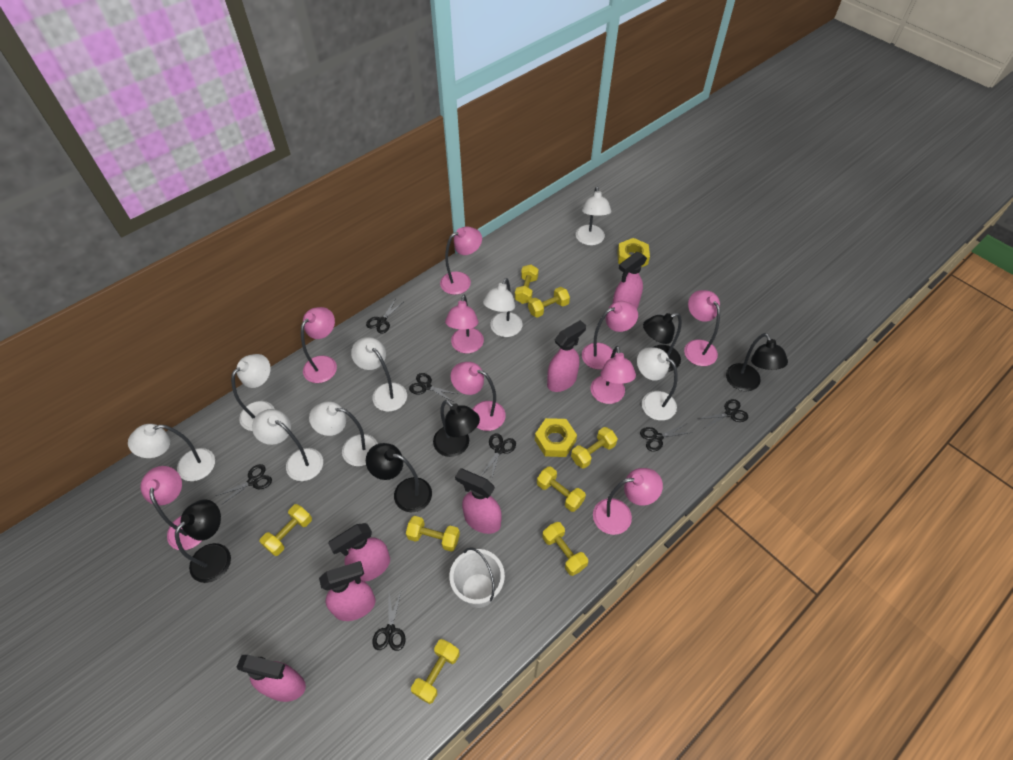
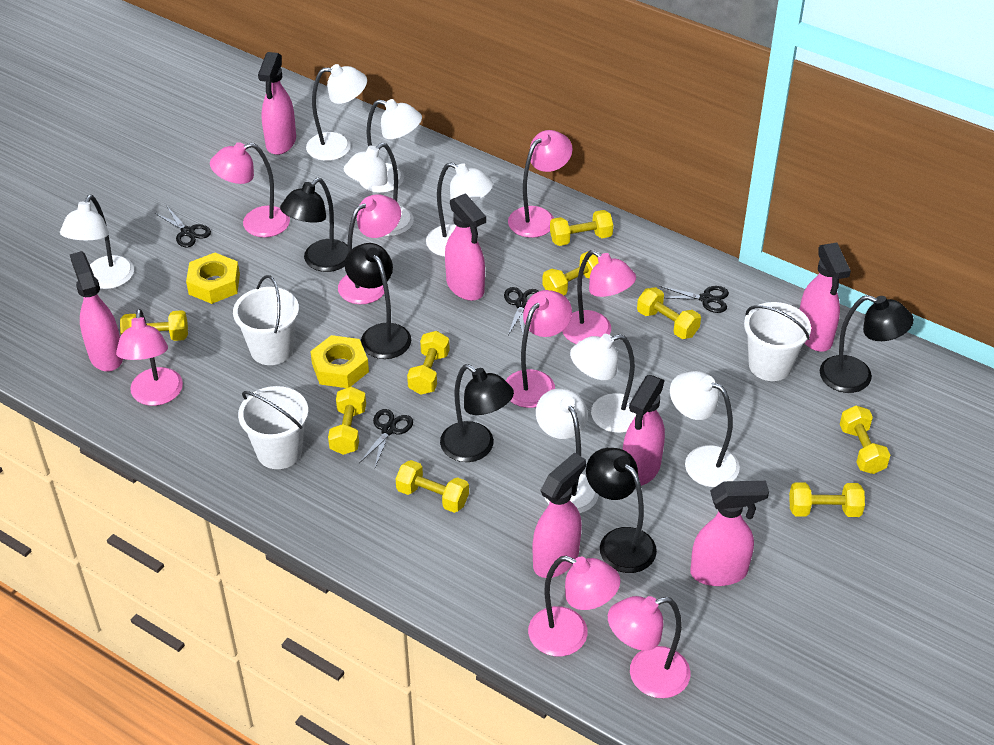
black scissors: [216,464,272,505] [366,300,403,334] [372,589,406,651] [409,373,458,401] [481,433,516,480] [640,424,692,451] [699,399,748,428] = 7 -> [155,207,211,247] [359,409,413,467] [504,287,539,335] [660,286,729,313] = 4
pink lamp: [140,466,202,550] [301,307,337,383] [440,227,482,295] [445,295,484,353] [451,362,506,431] [582,301,638,369] [591,346,636,404] [593,468,663,535] [684,290,720,366] = 9 -> [116,309,183,406] [210,142,290,237] [338,194,401,304] [506,290,572,408] [508,130,573,238] [528,556,620,656] [562,250,636,344] [608,596,690,698] = 8
pink spray bottle: [237,655,306,702] [319,561,376,621] [328,523,390,582] [455,469,501,534] [547,320,586,392] [612,252,647,309] = 6 -> [70,251,123,372] [258,52,296,155] [445,193,486,301] [533,452,586,578] [623,375,665,486] [690,481,769,586] [799,242,851,352] = 7
white bucket: [449,547,505,608] = 1 -> [233,275,299,365] [238,386,308,469] [744,302,811,381] = 3
yellow dumbbell: [260,504,312,556] [406,516,460,552] [411,639,460,704] [515,265,539,304] [528,287,570,318] [537,466,586,512] [542,522,588,576] [571,427,618,469] = 8 -> [120,310,188,341] [328,386,366,455] [396,460,469,513] [407,331,450,395] [542,251,599,295] [550,210,613,246] [637,287,701,339] [789,482,865,517] [840,405,891,474] = 9

